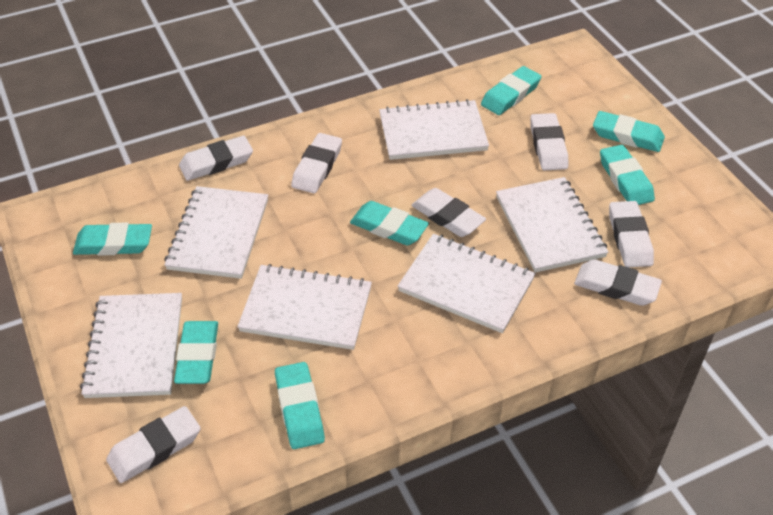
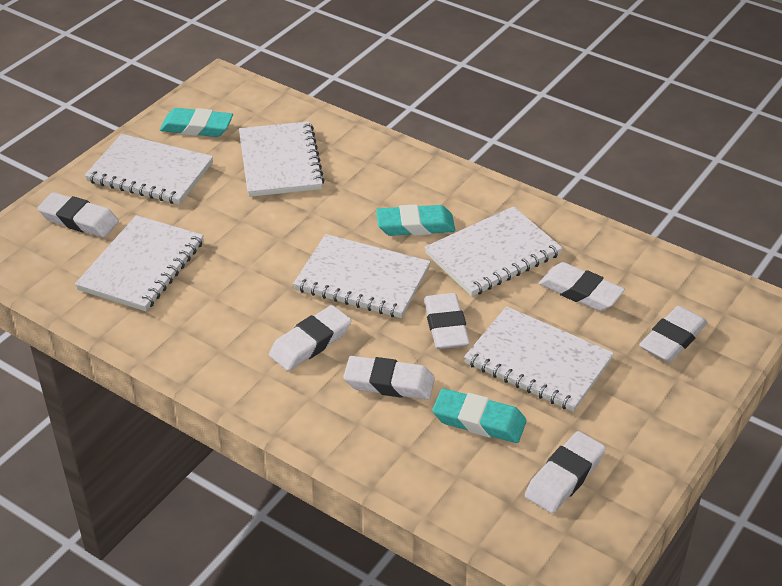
turquoise eraser: [73,223,152,256] [174,321,218,384] [275,362,325,449] [350,201,429,245] [481,66,541,115] [593,111,665,152] [600,145,655,205] = 7 -> [160,108,233,137] [376,204,455,236] [432,388,527,443] = 3

